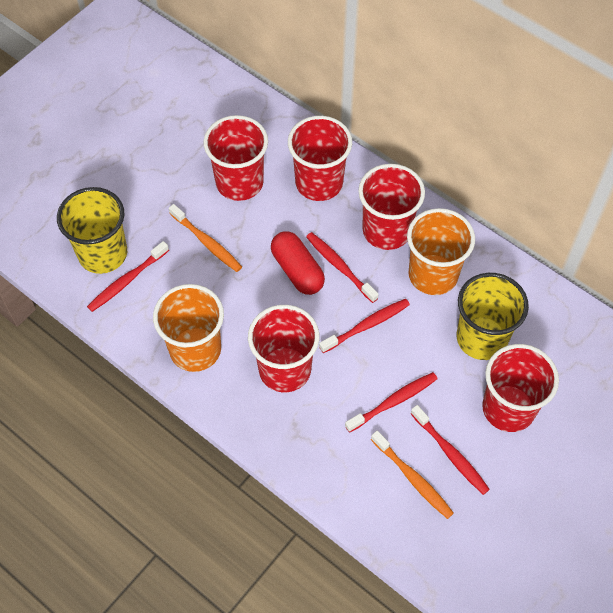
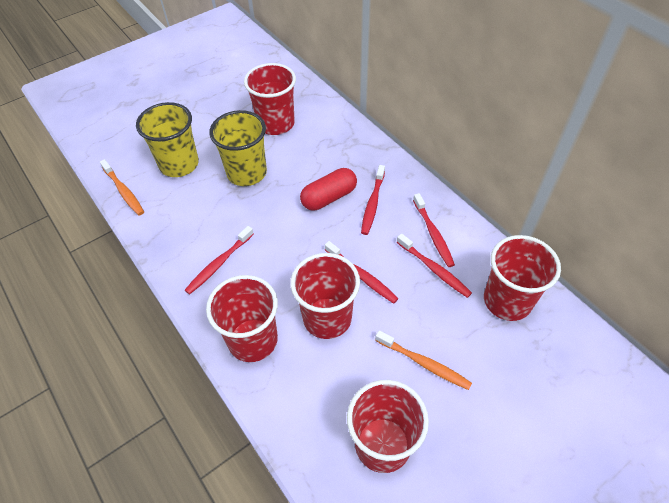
orange cup: [153,284,224,372] [407,208,475,295] = 2 -> none = 0

